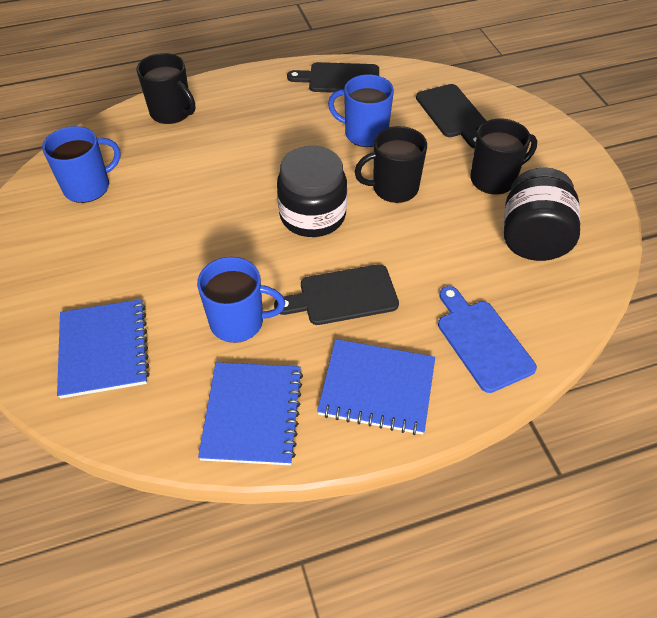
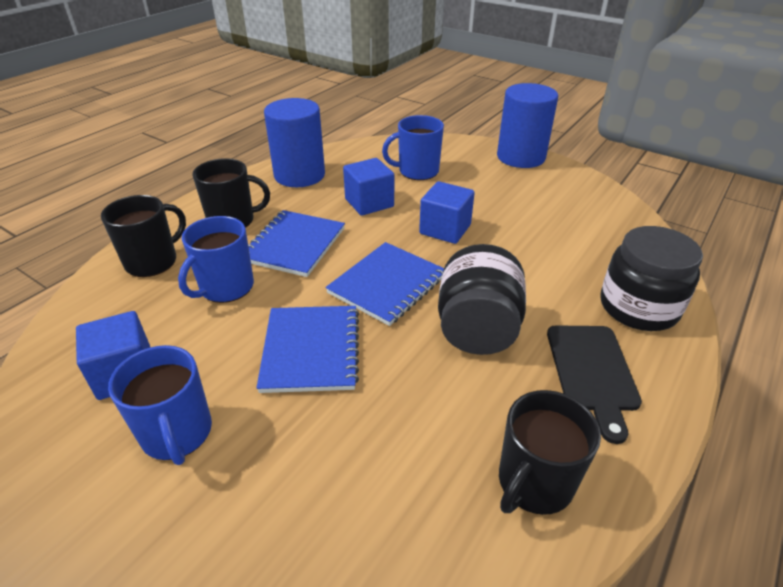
black cutting board: [274,264,399,325] [287,62,379,93] [416,84,486,149] = 3 -> [547,325,642,444] = 1
blue cube: none = 0 -> [76,311,150,400] [343,158,394,216] [419,181,475,244] = 3
blue cutting board: [438,286,537,393] = 1 -> none = 0
blue cylinder: none = 0 -> [264,98,325,187] [497,83,558,168] = 2

